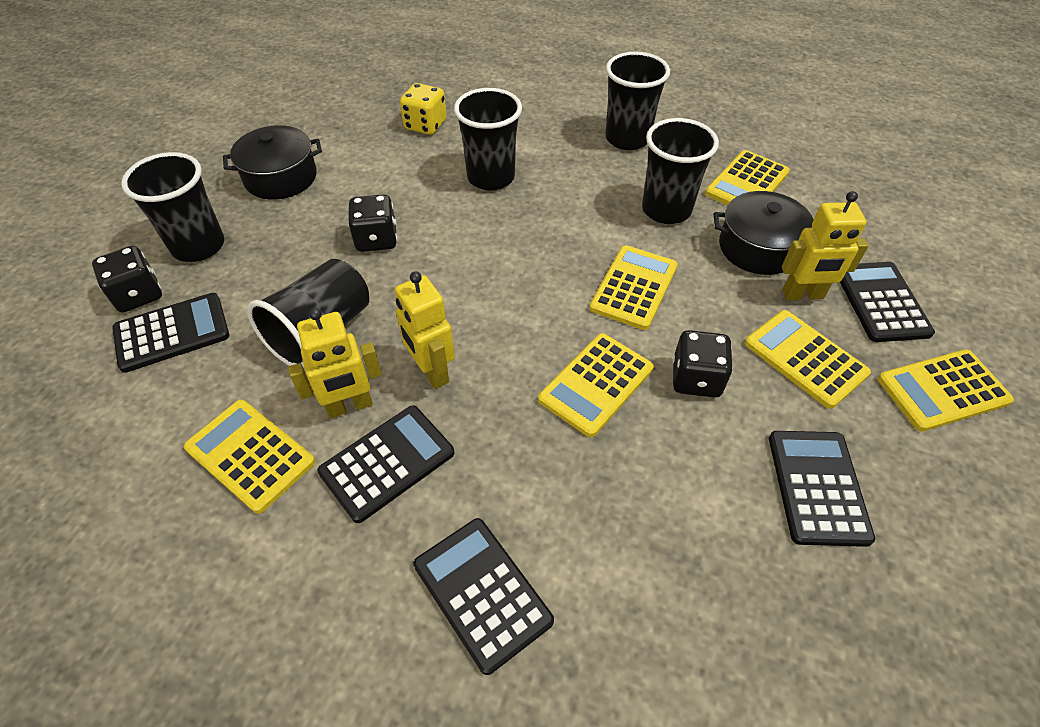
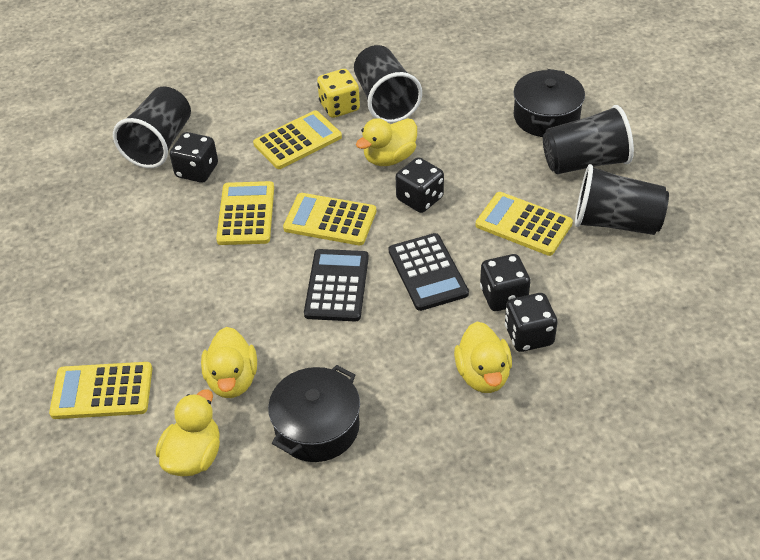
black calculator: [112,293,229,373] [317,405,455,523] [413,518,554,675] [769,431,875,547] [840,262,935,342] = 5 -> [304,249,369,321] [389,233,469,311] = 2
black cup: [121,152,224,262] [247,259,369,368] [454,88,522,191] [605,52,670,150] [642,118,719,224] = 5 -> [113,87,191,168] [354,45,422,123] [543,105,634,174] [575,164,669,235] = 4
black dice: [92,246,162,312] [348,194,397,252] [673,330,733,398] = 3 -> [170,132,218,183] [396,157,444,213] [480,254,530,311] [505,293,558,352] = 4
yellow calculator: [184,400,315,514] [538,333,654,437] [589,245,678,330] [705,150,790,205] [744,310,871,409] [878,349,1014,432] = 6 -> [49,362,152,419] [216,181,274,245] [253,110,342,169] [283,193,376,245] [476,192,573,256] = 5
yellow duck: none = 0 -> [156,390,220,476] [201,327,257,398] [356,118,417,166] [454,322,512,393] = 4
yellow robot: [288,308,382,418] [395,271,455,389] [782,191,869,300] = 3 -> none = 0

